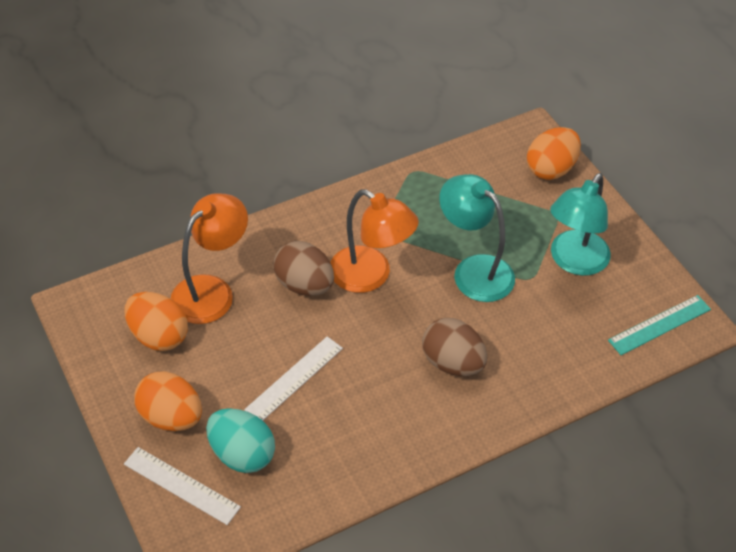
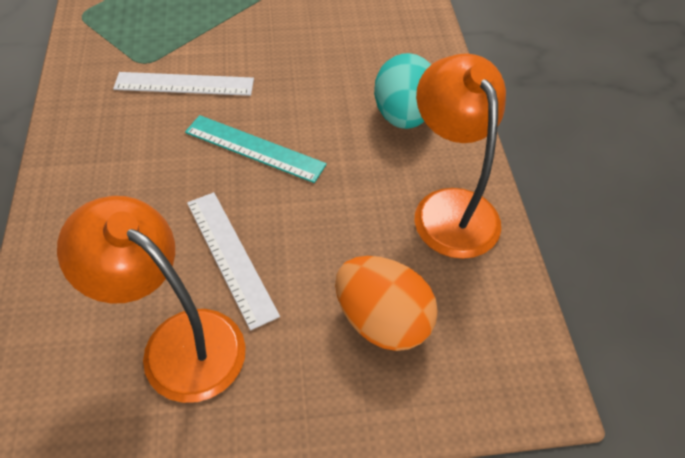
brown egg: [274,241,334,296] [422,318,487,376] = 2 -> none = 0
orange egg: [124,292,188,351] [134,371,202,431] [527,127,581,180] = 3 -> [335,256,438,351] = 1
turquoise lamp: [439,174,515,302] [550,173,611,276] = 2 -> none = 0

